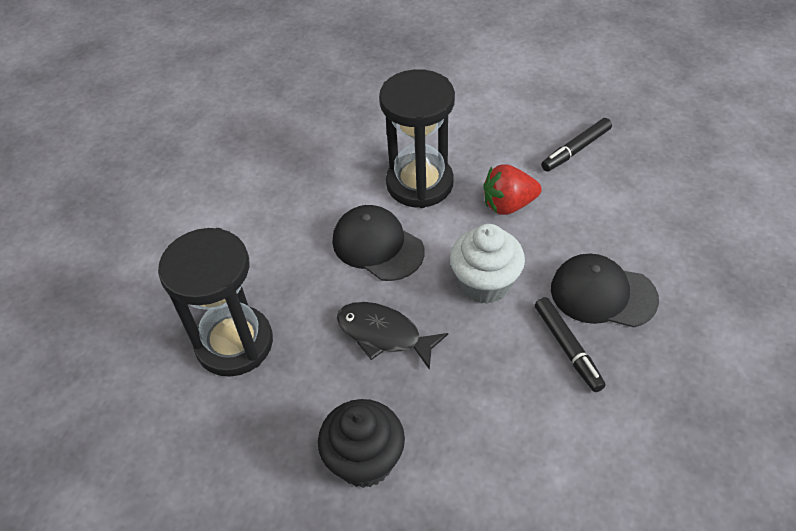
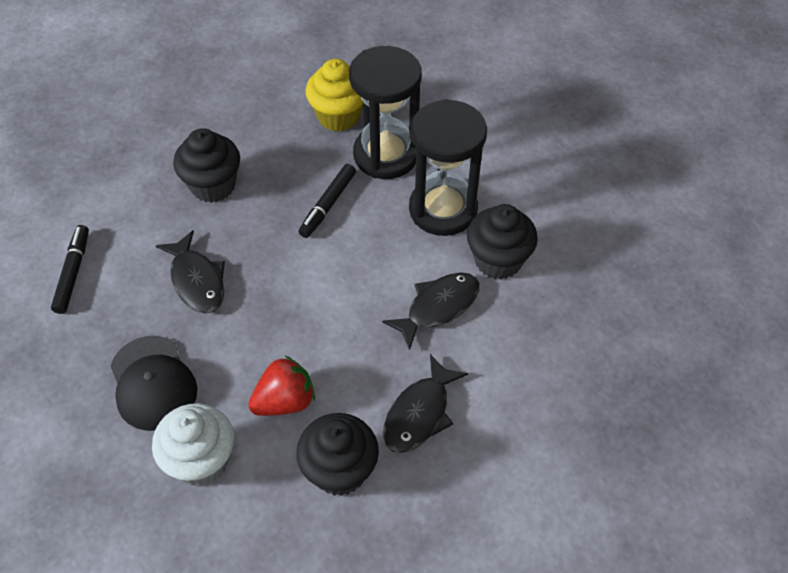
black cap: [333,205,425,281] [551,254,659,328] = 2 -> [110,336,197,431] = 1
black cupcake: [318,399,405,488] = 1 -> [173,128,240,203] [296,413,379,496] [467,204,538,280] = 3
black fish: [337,302,448,370] = 1 -> [156,230,225,314] [382,273,479,350] [383,354,468,453] = 3
yellow cupcake: none = 0 -> [306,59,363,132] = 1

